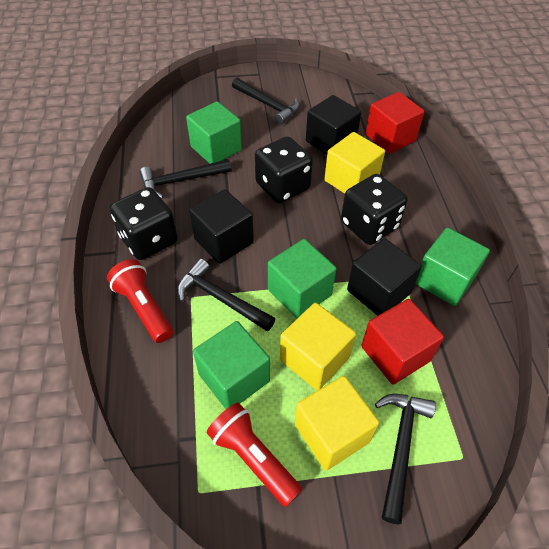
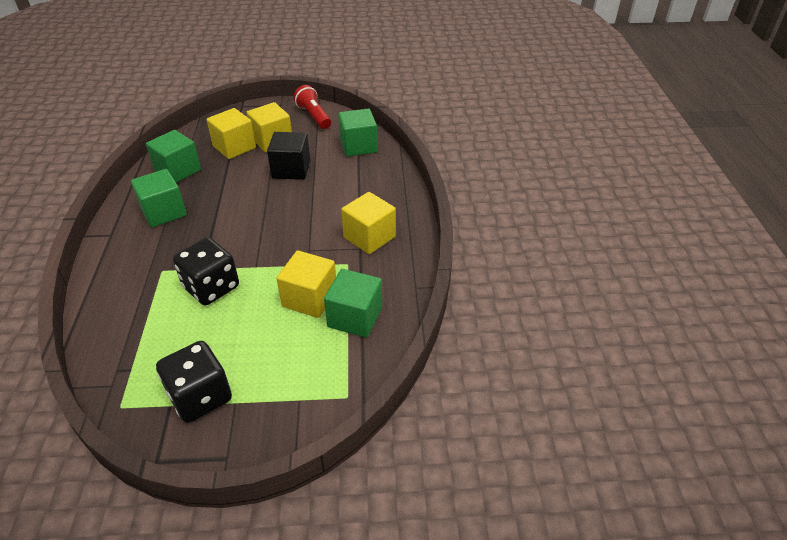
black cube: [189,189,254,264] [306,95,361,155] [347,238,422,316] = 3 -> [267,132,310,180] = 1
black dice: [110,187,178,260] [255,136,313,203] [341,174,408,245] = 3 -> [156,341,232,423] [173,237,239,305] = 2
black hammer: [139,159,231,199] [177,259,275,331] [232,77,300,125] [375,394,436,524] = 4 -> none = 0
red cube: [361,299,444,385] [366,92,424,154] = 2 -> none = 0
red flashlight: [107,259,173,343] [207,403,302,507] = 2 -> [293,85,331,129] = 1
yellow cube: [280,303,356,391] [295,376,379,471] [324,132,385,194] = 3 -> [207,108,256,159] [246,102,292,153] [276,250,336,318] [341,192,396,254] = 4

